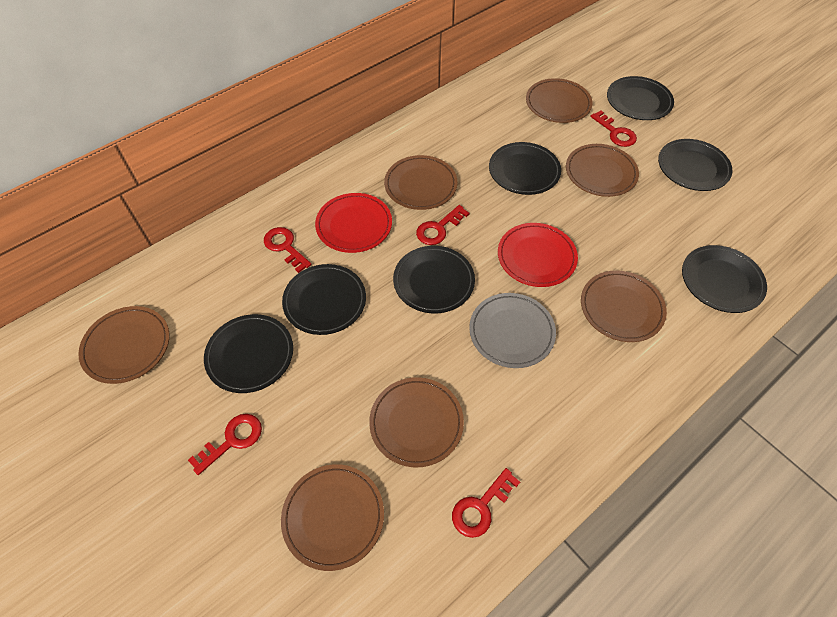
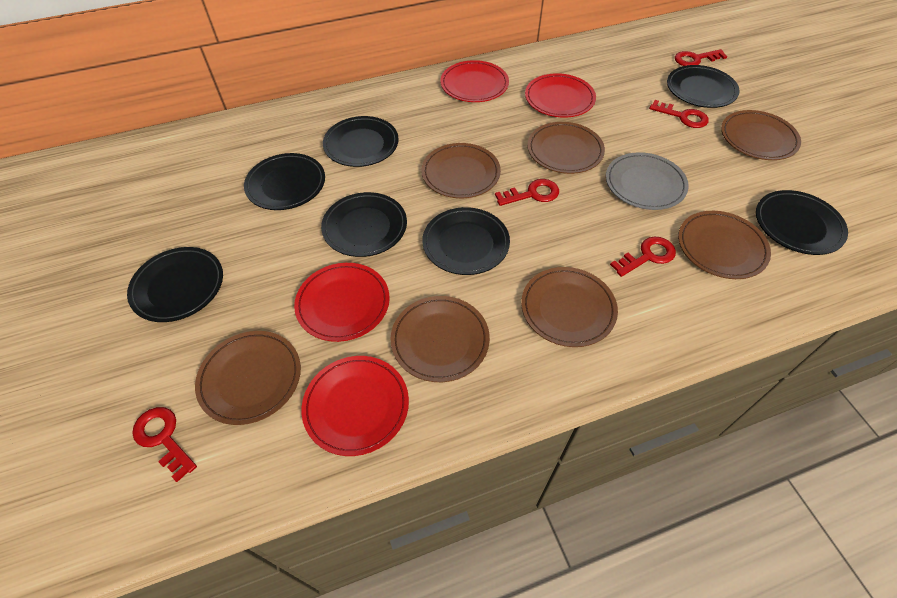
red plate: [315,193,392,253] [498,223,578,287] = 2 -> [294,263,390,342] [301,356,409,456] [440,60,509,102] [525,73,596,118] = 4

